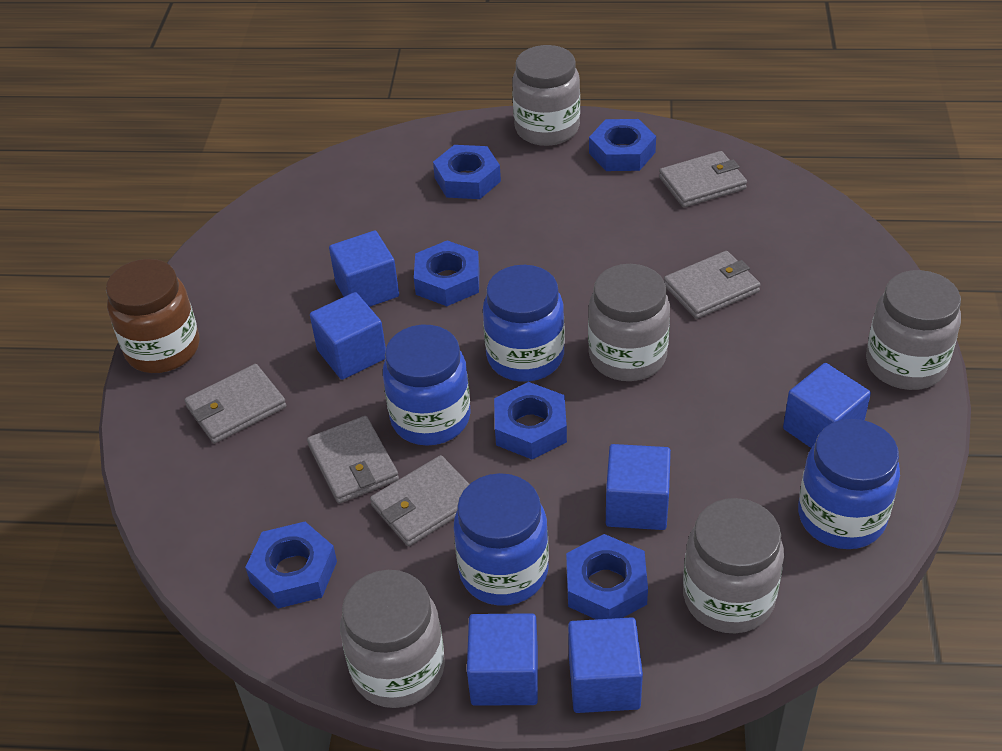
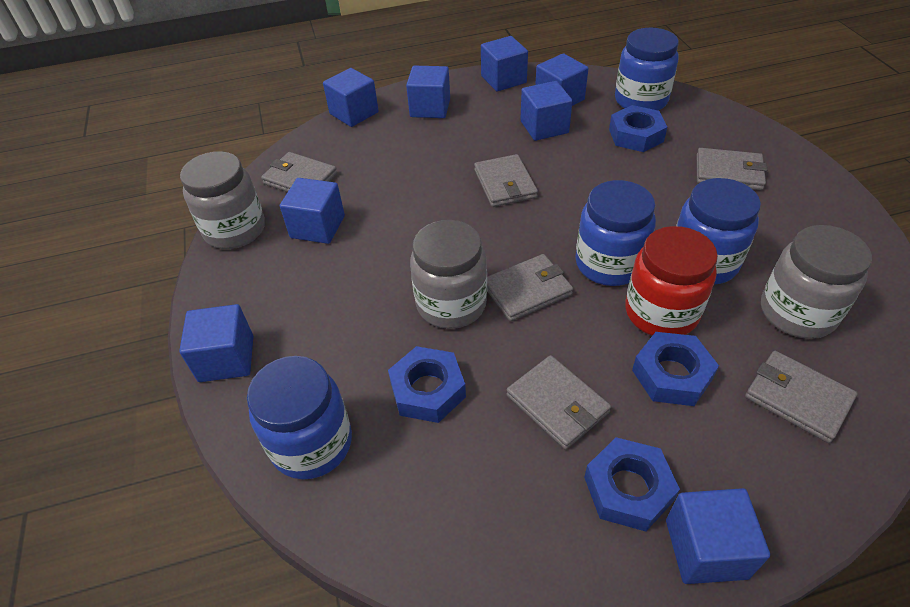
blue cube: [310,292,386,380] [329,231,399,307] [467,613,538,706] [568,617,643,713] [606,444,671,530] [783,363,871,448] = 6 -> [179,304,253,382] [280,178,345,244] [323,68,379,127] [406,66,450,118] [481,36,528,91] [520,81,572,141] [535,53,589,106] [666,488,770,584] = 8
blue nut: [245,522,337,608] [414,240,479,306] [433,145,501,199] [494,382,567,459] [566,534,648,619] [589,119,656,171] = 6 -> [388,346,466,423] [584,437,680,532] [609,105,667,152] [632,332,719,406] = 4
brown jar: [106,259,199,373] = 1 -> none = 0
grey jar: [340,570,445,708] [512,45,580,146] [588,264,670,381] [683,498,784,633] [866,270,961,390] = 5 -> [180,151,265,249] [410,220,487,329] [761,225,872,339] = 3
grey wallet: [184,364,286,444] [307,416,399,504] [370,455,469,546] [659,151,747,208] [664,251,761,319] = 5 -> [261,152,337,192] [474,154,538,207] [487,254,573,322] [506,355,611,450] [697,148,767,190] [745,351,858,443] = 6
red jar: none = 0 -> [625,226,718,336] = 1

